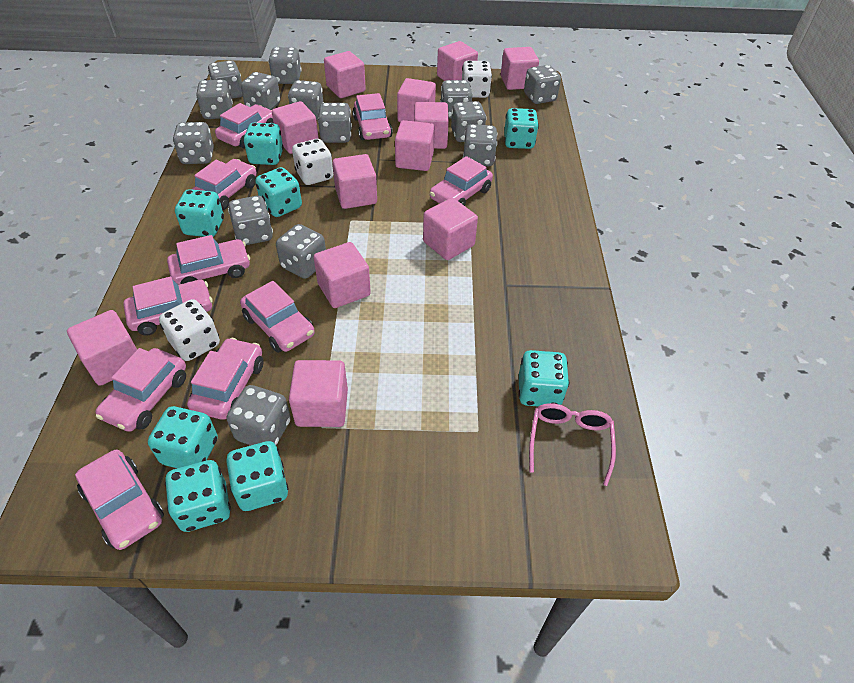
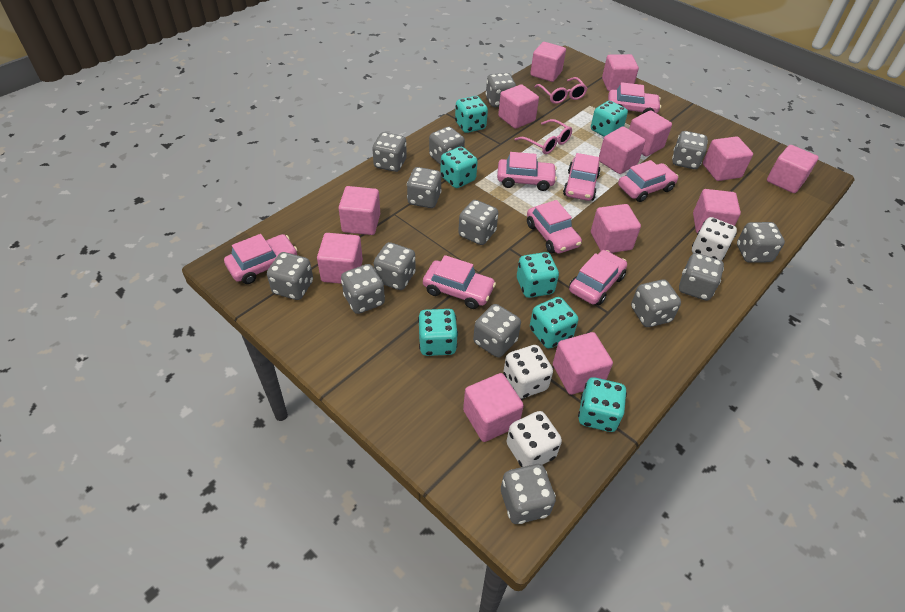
pink car: [75,450,164,550] [95,348,186,432] [123,276,213,336] [167,235,250,285] [187,338,264,420] [191,159,257,210] [215,103,274,148] [240,281,315,353] [353,93,393,140] [430,156,493,206] = 10 -> [224,234,297,284] [423,255,496,309] [497,152,557,191] [527,200,582,254] [563,153,601,201] [569,250,627,305] [608,82,661,114] [618,160,678,202] = 8
pink cube: [67,310,137,386] [272,101,319,154] [289,360,348,427] [314,242,371,308] [324,51,366,98] [332,154,377,209] [395,120,435,171] [397,78,436,122] [414,102,449,149] [423,198,478,260] [437,41,478,81] [501,47,539,90] = 12 -> [317,233,363,284] [338,186,380,235] [463,373,524,442] [498,84,539,129] [530,42,566,82] [553,332,613,395] [591,204,641,253] [599,126,645,174] [602,54,639,91] [629,110,672,157] [693,189,741,233] [703,136,753,181] [767,145,819,193] = 13
pink glasses: [529,403,616,486] = 1 -> [515,119,572,154] [534,77,588,104] = 2
turquoise dice: [148,406,218,468] [165,460,231,532] [175,189,224,237] [226,441,288,511] [243,123,284,165] [255,167,302,217] [504,108,539,149] [518,350,569,407] = 8 -> [418,309,458,356] [440,146,478,188] [455,96,488,133] [517,252,559,298] [530,297,578,349] [578,377,627,432] [591,101,628,137] = 7

